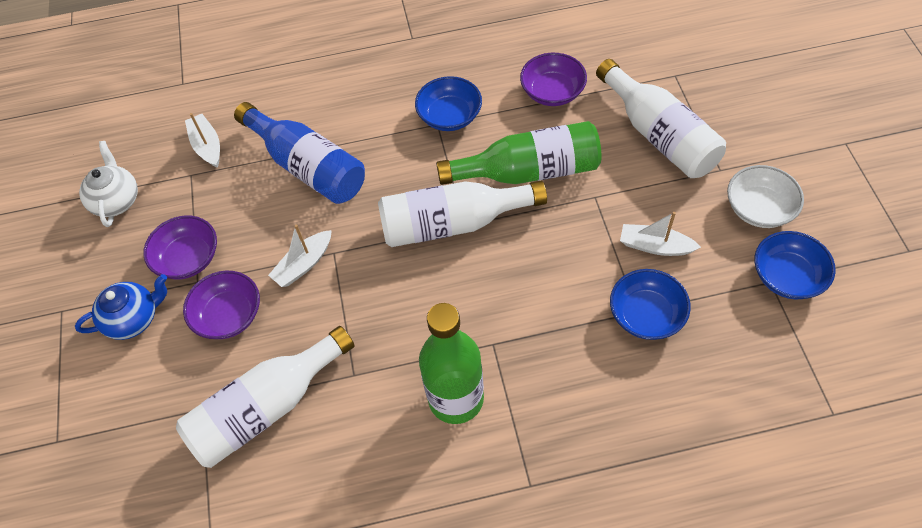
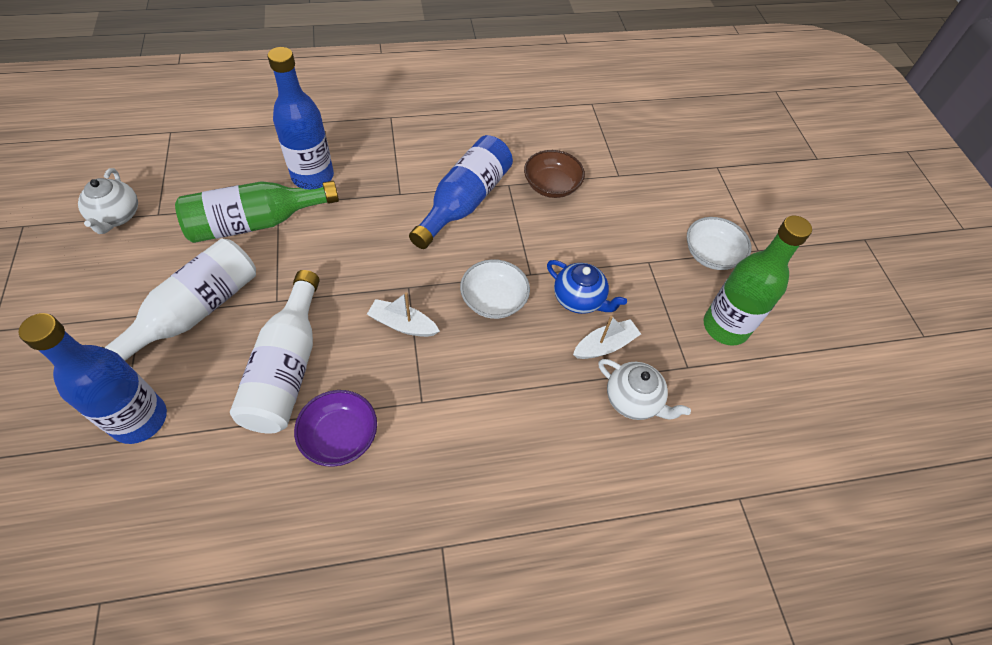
blue bottle: [234,102,365,204] = 1 -> [19,313,167,444] [267,47,334,188] [409,135,513,249] = 3
blue bowl: [415,76,482,131] [610,269,691,340] [754,231,836,299] = 3 -> none = 0
brown bowl: none = 0 -> [524,150,585,198] = 1
purple bowl: [143,215,217,279] [183,271,260,339] [520,53,587,106] = 3 -> [294,390,377,467] = 1
white boat: [185,113,220,168] [268,224,332,287] [620,212,701,256] = 3 -> [367,292,440,337] [573,315,641,359] = 2
white bottle: [176,326,355,468] [378,181,547,247] [596,59,726,178] = 3 -> [103,239,256,361] [230,270,320,434] = 2
white bowl: [727,165,804,228] = 1 -> [460,259,530,319] [687,217,751,270] = 2
white teapot: [79,141,138,227] = 1 -> [78,168,138,234] [598,359,691,420] = 2

